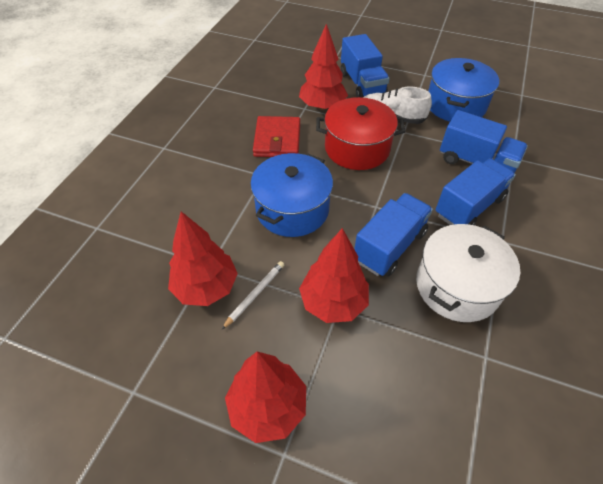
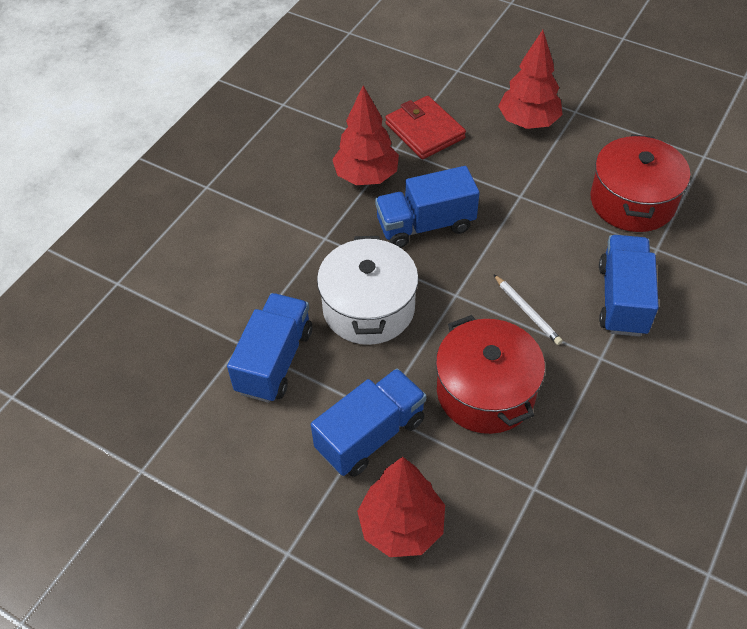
blue pot: [250,153,333,237] [428,58,499,122] = 2 -> none = 0
red pot: [316,97,405,170] = 1 -> [436,315,545,434] [590,134,690,232] = 2
red tree: [168,211,238,306] [225,352,306,443] [299,24,348,110] [299,228,369,323] = 4 -> [332,85,399,185] [357,457,445,557] [498,30,563,129] = 3
white shoe: [363,86,432,124] = 1 -> none = 0

